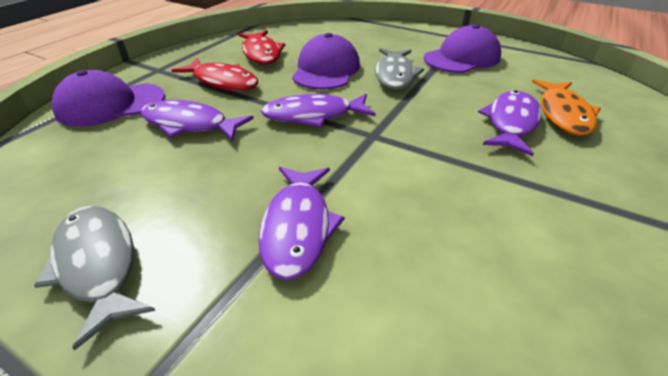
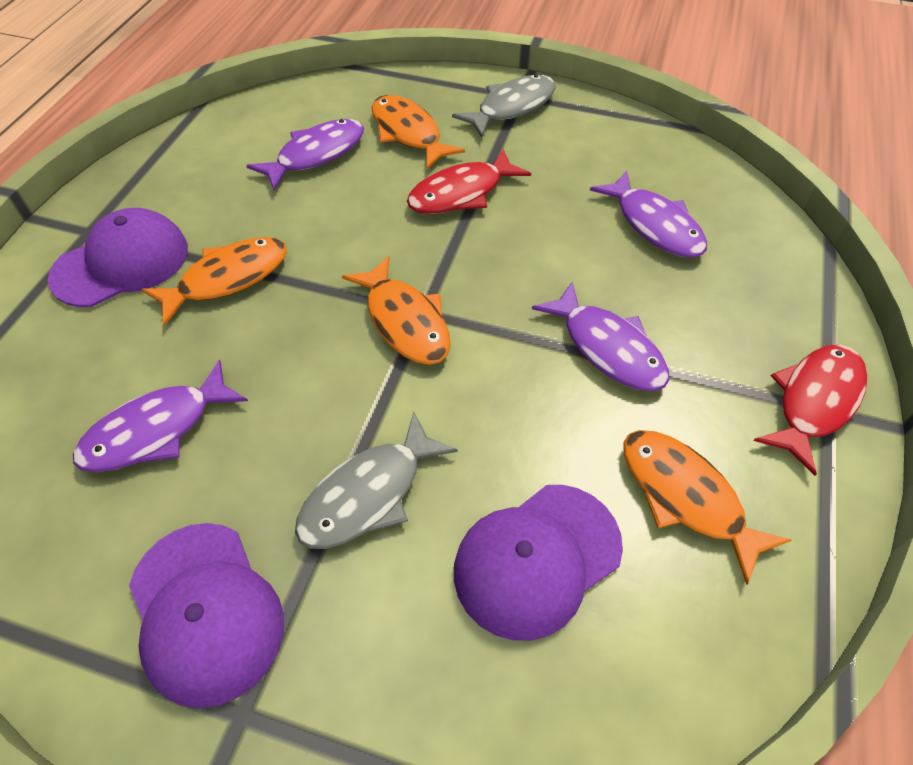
orange fish: [532,79,601,136] = 1 -> [141,237,287,326] [342,256,451,365] [372,95,465,169] [623,430,791,585] = 4

